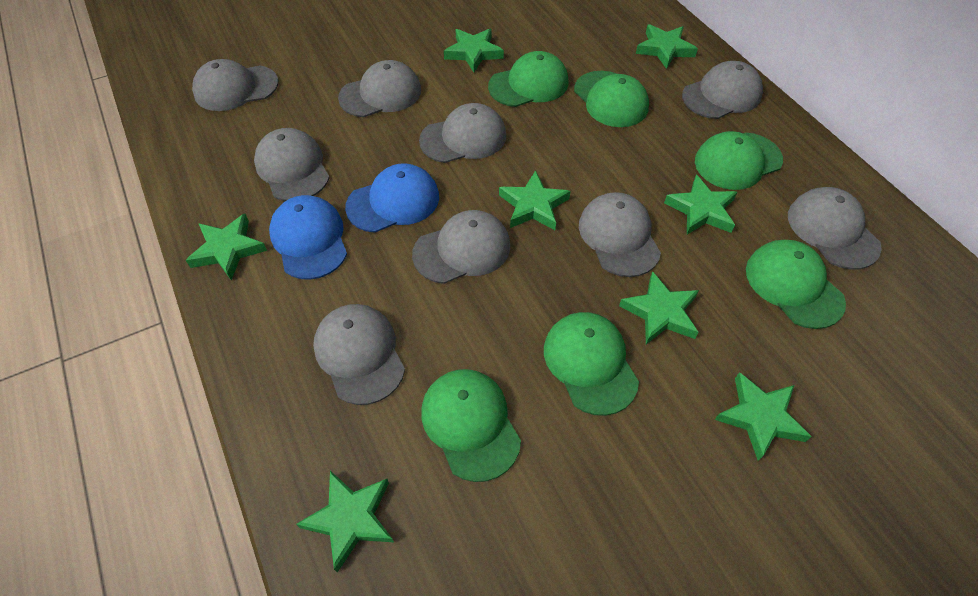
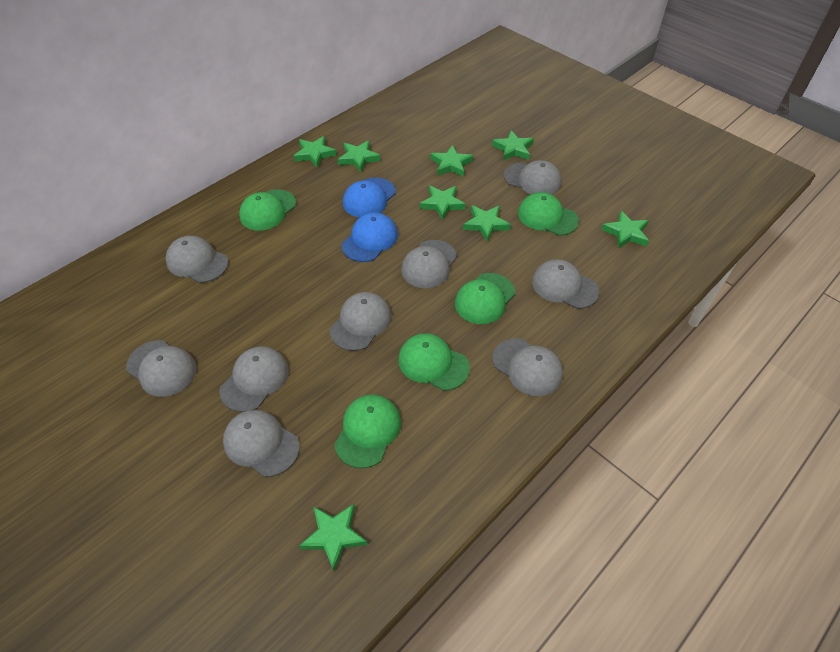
green cap: [421,369,521,482] [488,51,569,107] [544,312,639,416] [574,71,649,127] [695,131,783,190] [746,240,846,329] = 6 -> [239,189,296,231] [334,395,401,468] [398,333,470,391] [455,273,515,324] [518,192,579,236] = 5

